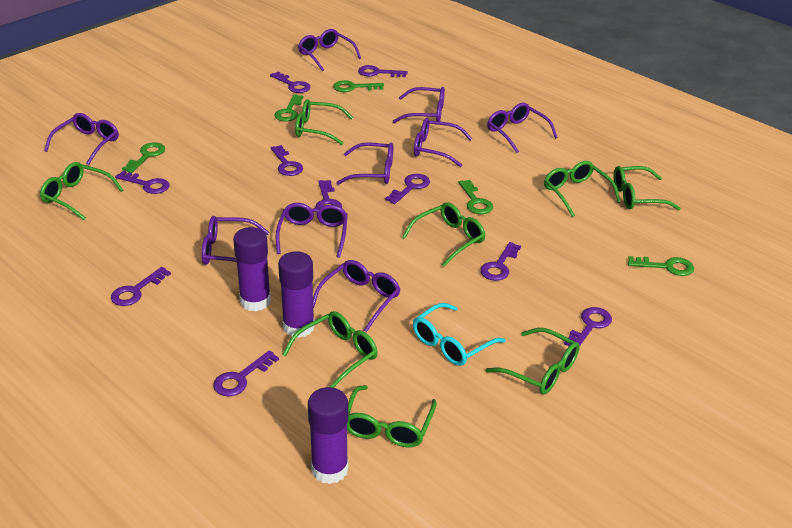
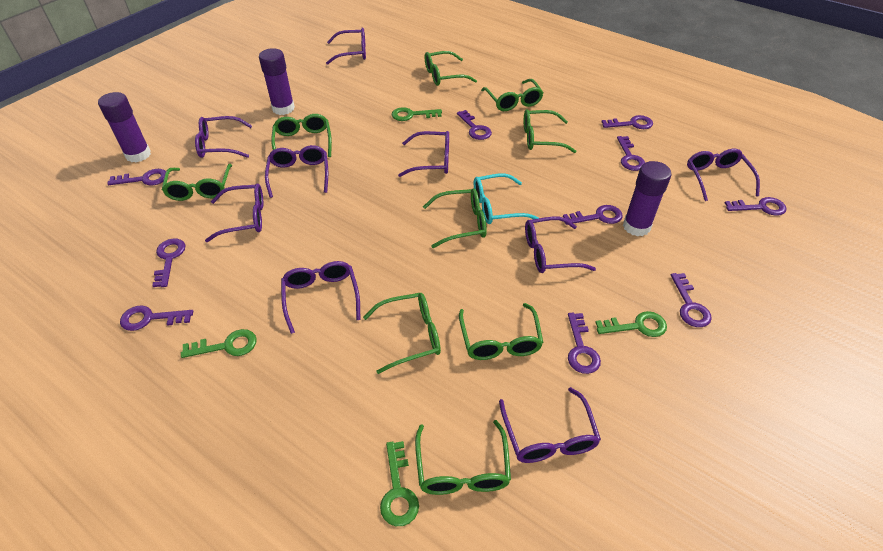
green glasses: [40,162,123,220] [282,311,378,388] [295,99,353,145] [347,385,437,448] [402,202,485,267] [486,328,580,395] [544,161,621,217] [614,166,681,211] = 8 -> [162,164,233,201] [271,114,332,157] [363,293,441,374] [415,420,511,495] [423,188,487,248] [425,51,477,86] [459,303,544,360] [481,79,544,111] [524,109,576,153] = 9
green key: [122,142,165,173] [274,94,304,121] [333,80,384,92] [459,180,493,214] [628,256,694,276] = 5 -> [181,329,257,358] [380,441,419,526] [392,107,442,121] [595,311,667,337] = 4

